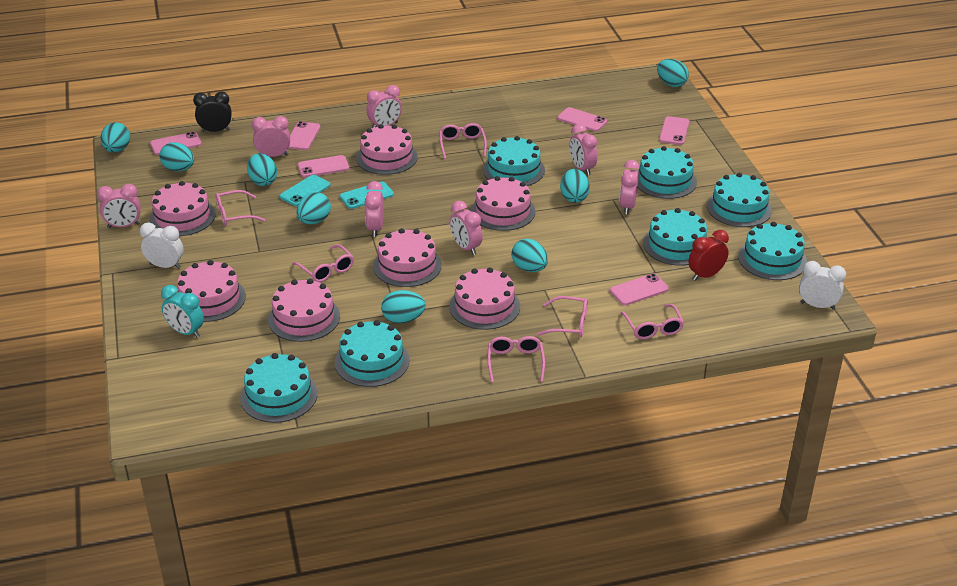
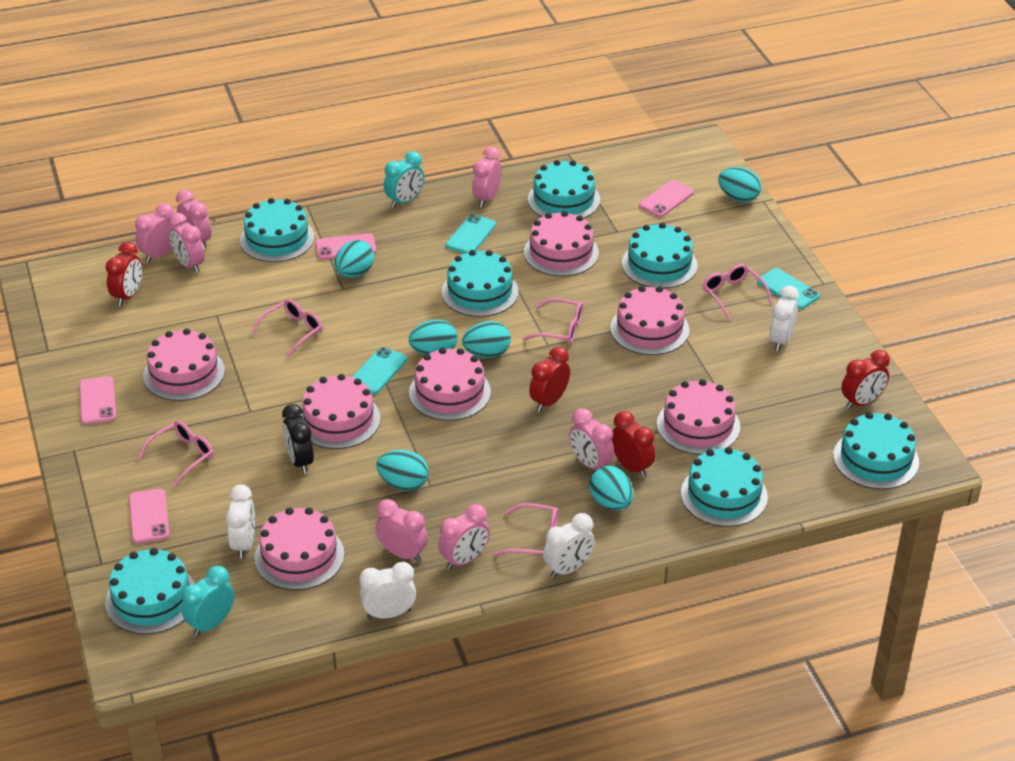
pink glasses: [215,190,265,226] [292,244,354,282] [439,123,487,159] [488,336,545,382] [537,296,588,337] [621,304,684,339] = 6 -> [137,421,214,487] [251,299,323,358] [494,503,558,556] [523,298,583,344] [703,264,772,319] = 5
pink phone: [150,132,201,155] [289,121,321,150] [298,155,349,177] [558,107,607,131] [610,274,669,305] [659,116,689,145] = 6 -> [79,376,116,424] [129,489,169,543] [315,233,376,260] [639,180,694,217] = 4
red clock: [688,230,729,281] = 1 -> [105,242,142,306] [529,347,570,412] [612,411,655,478] [841,350,890,409] = 4
turquoise clock: [161,285,204,338] = 1 -> [182,566,234,637] [384,151,425,208] = 2
turquoise egg: [100,122,130,153] [160,142,194,171] [247,153,277,186] [296,192,331,224] [381,290,426,323] [511,239,548,272] [560,169,590,203] [657,59,689,87] = 8 -> [335,240,374,278] [376,450,429,491] [409,319,458,355] [462,321,511,358] [589,466,633,510] [718,167,761,202] = 6
turquoise phone: [280,175,330,206] [340,182,394,209] = 2 -> [352,347,407,394] [446,214,496,254] [757,268,820,309] = 3
white clock: [140,223,183,269] [799,261,846,310] = 2 -> [226,484,255,559] [360,562,416,619] [543,513,595,578] [769,286,799,351] = 4

